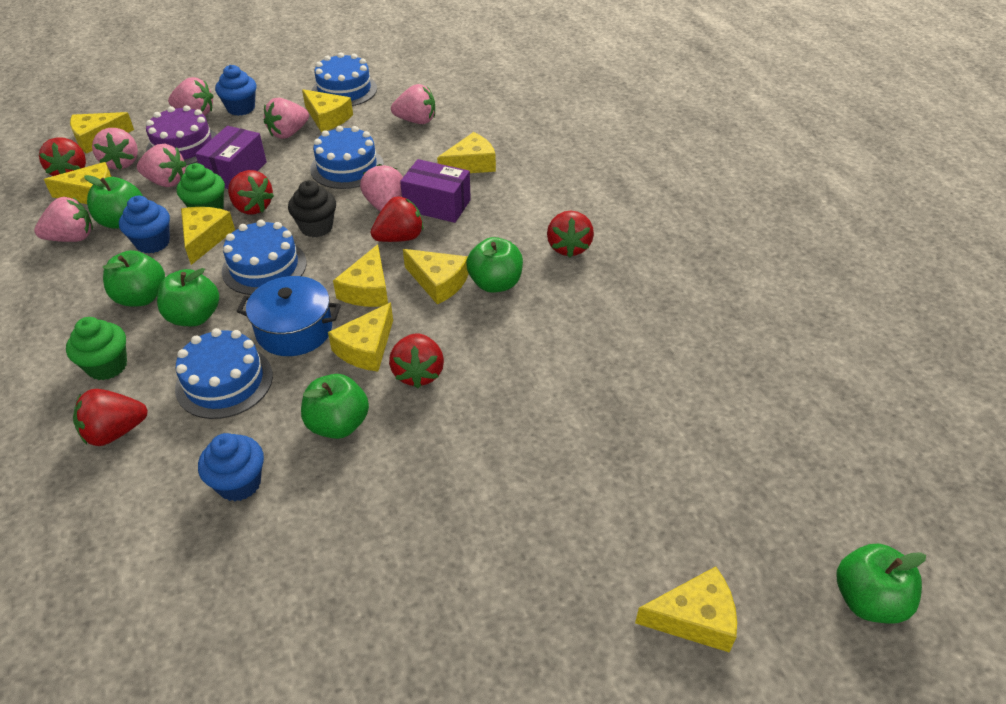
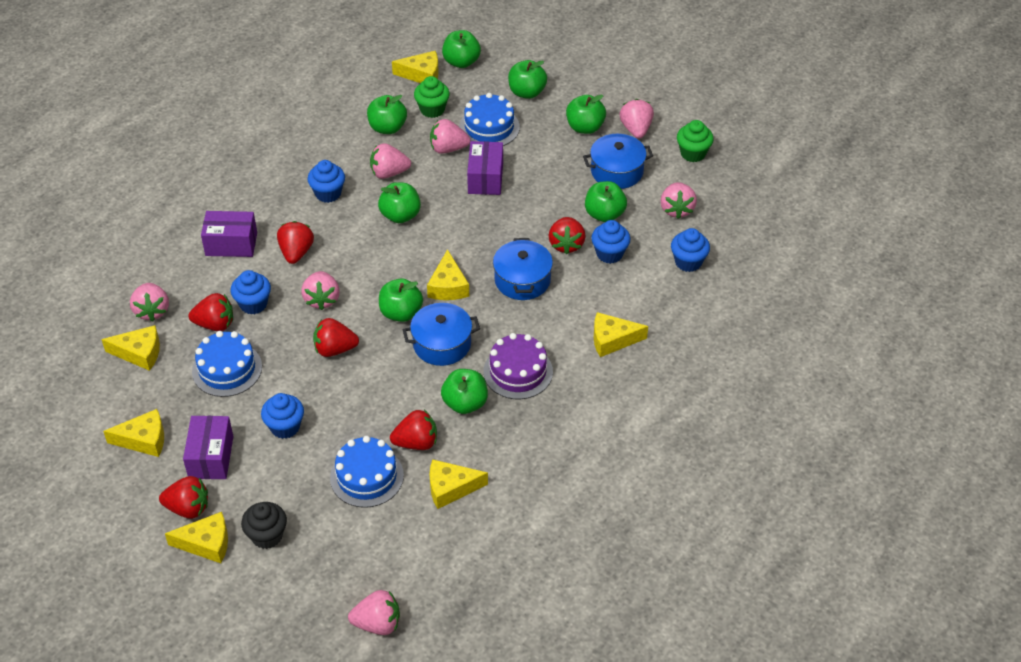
blue cake: [175,328,273,419] [222,219,307,295] [310,126,384,189] [312,52,377,106] = 4 -> [192,331,262,397] [330,436,404,508] [459,93,520,146] = 3
blue cupcake: [119,196,170,253] [198,433,264,501] [215,65,256,116] = 3 -> [231,270,271,315] [261,393,304,439] [307,160,345,203] [591,220,630,264] [671,228,710,272] = 5
blue pot: [237,276,341,356] = 1 -> [403,303,480,366] [493,238,553,300] [583,134,653,189] = 3
green apple: [84,175,143,229] [103,250,165,307] [157,268,219,326] [301,374,369,439] [466,237,523,293] [837,544,926,624] = 6 -> [367,95,407,134] [378,182,421,223] [379,279,423,322] [441,369,488,414] [442,30,481,68] [508,60,547,99] [566,95,606,134] [585,181,627,222] = 8
purple box: [195,126,267,189] [400,159,471,223] = 2 -> [183,416,233,479] [201,211,257,257] [467,141,503,195] = 3
yellow cheese: [44,162,112,204] [70,112,134,154] [181,207,235,265] [302,89,353,132] [328,302,393,372] [333,244,388,307] [403,249,469,305] [437,132,496,173] [635,566,737,652] = 9 -> [101,325,160,371] [103,409,164,457] [165,512,228,563] [392,51,439,83] [427,249,469,300] [430,459,488,509] [594,312,648,357] = 7

